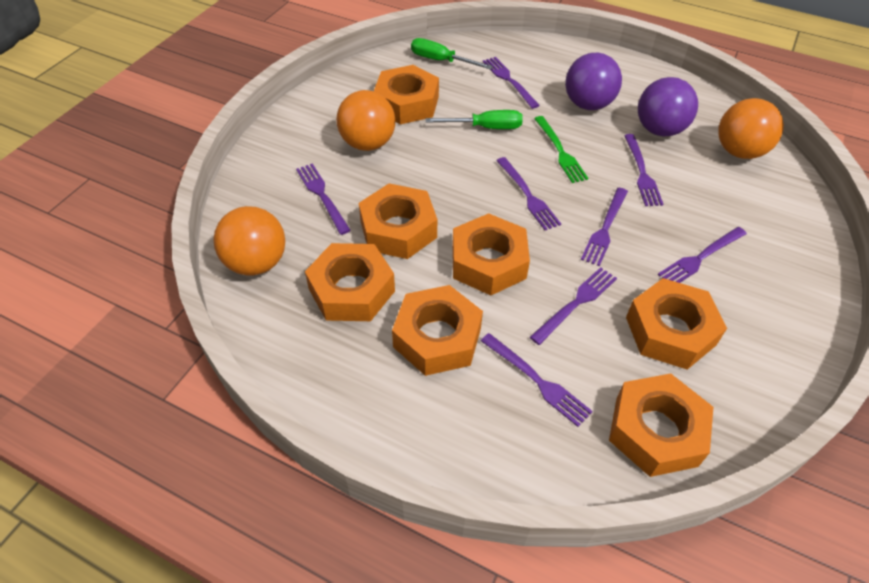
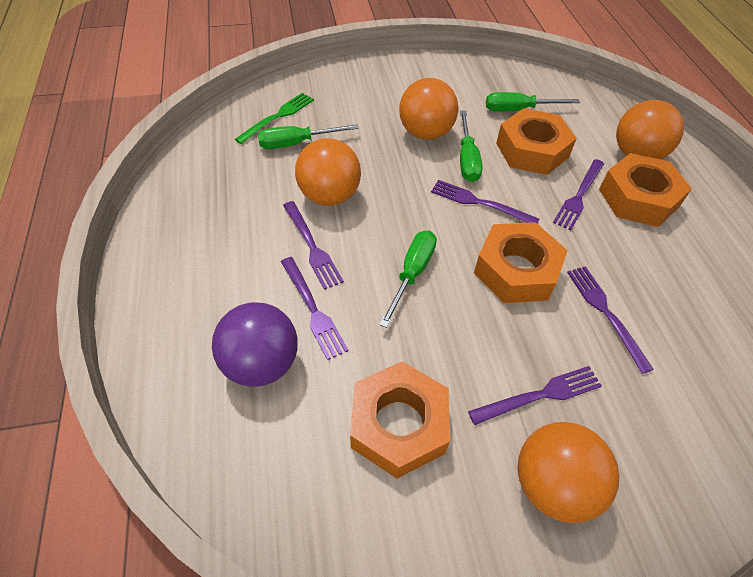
green screwdriver: [411,38,493,70] [426,110,523,129] = 2 -> [258,124,359,149] [379,231,437,328] [460,111,482,182] [486,92,580,112] = 4
orange ball: [214,206,285,275] [336,90,395,151] [719,98,784,159] = 3 -> [295,138,361,206] [399,78,458,140] [518,422,620,523] [616,100,684,159] = 4
orange nut: [305,243,395,321] [359,183,437,259] [374,65,439,125] [392,285,483,376] [452,213,530,295] [609,374,713,477] [626,278,727,370] = 7 -> [350,361,450,478] [474,222,568,303] [496,108,577,175] [599,153,692,227] = 4
purple ball: [565,53,622,110] [638,77,698,136] = 2 -> [212,302,297,387] = 1
purple fork: [296,163,351,235] [481,333,593,427] [483,57,540,109] [496,157,561,230] [530,267,617,345] [581,187,628,266] [624,134,664,206] [658,227,747,283] = 8 -> [281,257,348,360] [283,201,344,290] [431,180,539,224] [468,366,602,425] [553,159,604,230] [567,266,654,374] = 6

